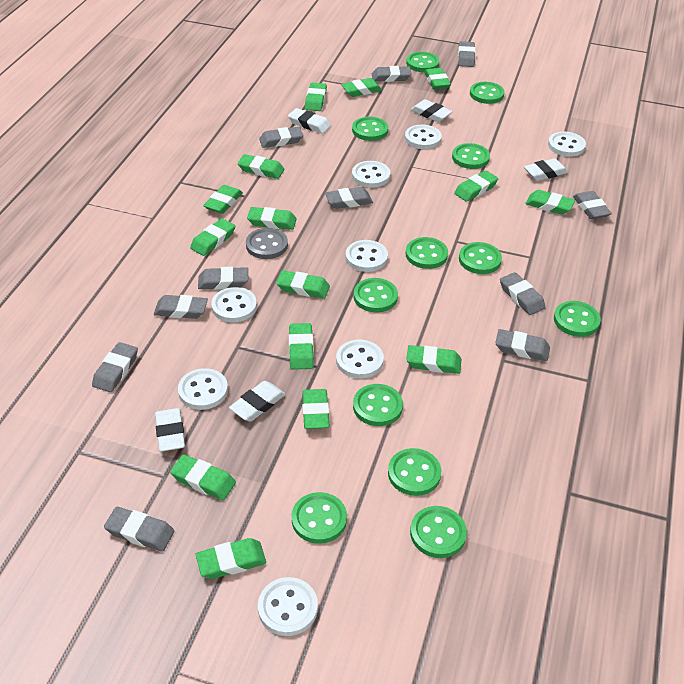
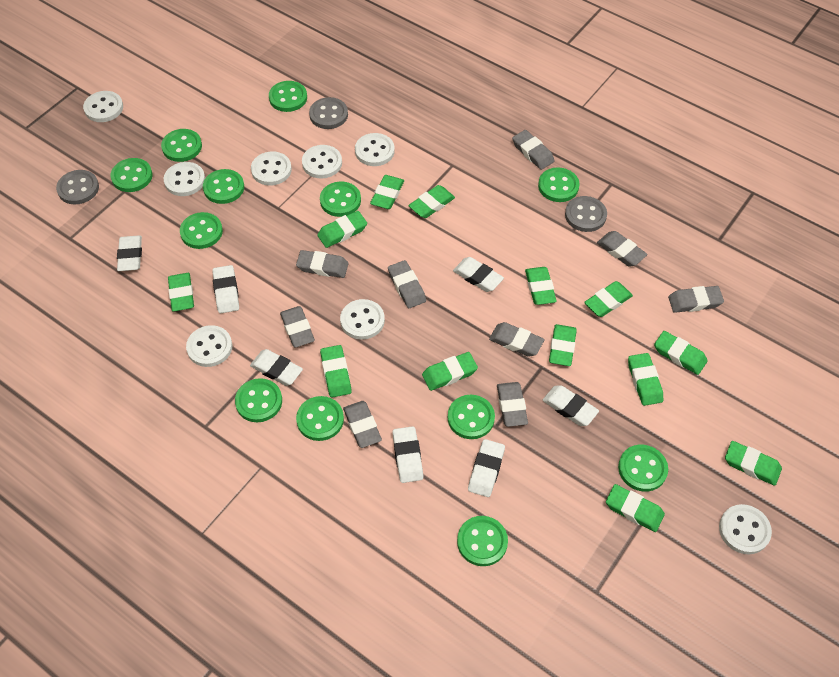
green eraser: [170,454,236,500] [190,218,235,256] [196,538,266,579] [203,185,243,214] [238,154,284,179] [247,207,296,230] [276,270,330,299] [289,323,314,370] [302,389,330,429] [305,83,327,111] [341,78,382,97] [406,345,461,374] [425,68,451,89] [454,171,498,202] [525,190,575,215] = 15 -> [168,273,194,312] [317,211,367,248] [320,345,352,398] [370,175,404,209] [409,185,455,218] [422,352,478,391] [525,267,557,305] [549,324,577,366] [584,281,633,317] [606,484,665,532] [628,353,663,406] [654,331,708,375] [725,441,782,486] = 13
grey button: [246,228,288,259] = 1 -> [56,170,99,205] [309,97,348,129] [565,196,607,232] = 3
grey eraser: [92,342,138,392] [104,507,174,551] [154,295,208,319] [198,267,248,290] [259,127,303,148] [325,187,373,209] [372,66,411,82] [458,41,476,67] [495,329,550,361] [500,272,546,315] [573,191,612,219] = 11 -> [280,306,315,348] [296,250,349,278] [343,401,382,448] [388,260,426,308] [489,322,545,357] [497,382,528,427] [512,130,554,170] [597,231,648,267] [668,286,724,313] = 9
white eraser: [155,408,185,452] [229,381,285,422] [288,108,331,134] [411,99,453,122] [524,158,568,181] = 5 -> [117,235,142,271] [212,265,239,313] [250,349,303,386] [392,426,423,483] [453,257,504,292] [468,439,505,497] [543,385,599,426] = 7

